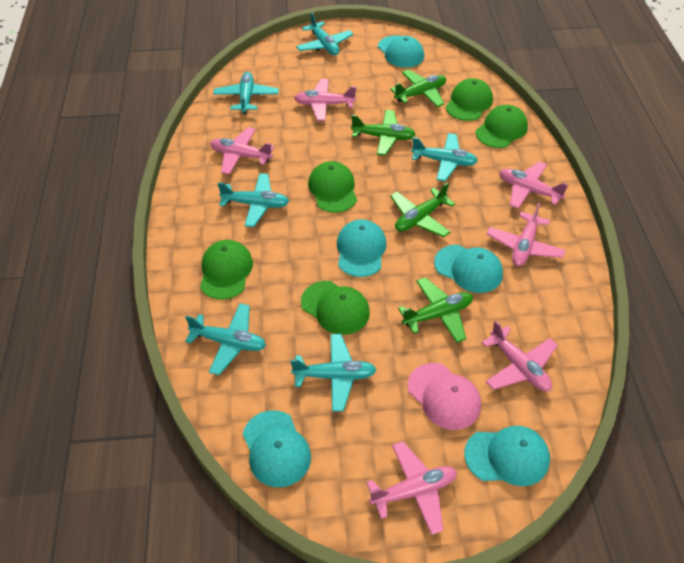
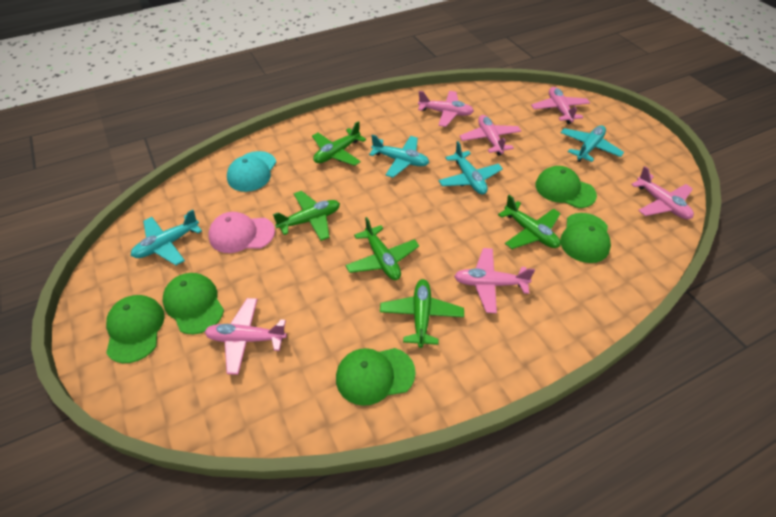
green plane: [351,110,416,156] [390,69,446,107] [390,182,455,237] [398,277,473,343] = 4 -> [273,191,340,241] [312,121,366,166] [345,217,419,280] [380,279,464,348] [498,195,561,249] = 5
turquoise cap: [243,410,311,487] [337,219,387,277] [378,35,424,68] [434,245,503,293] [464,426,550,486] = 5 -> [227,151,277,192] = 1
turquoise plane: [185,303,266,375] [213,72,279,115] [217,173,289,227] [290,334,377,412] [296,12,353,55] [411,133,478,181] = 6 -> [131,210,202,265] [369,135,429,178] [438,141,503,194] [560,125,624,162] = 4

